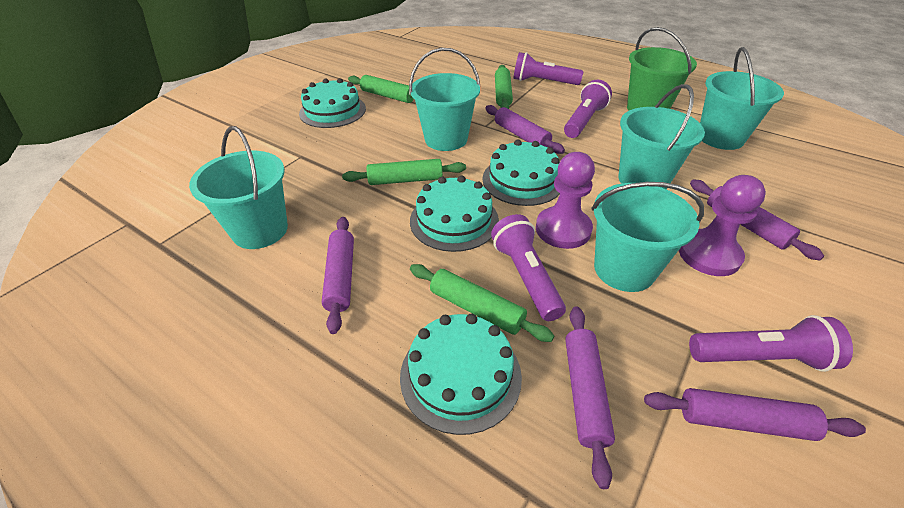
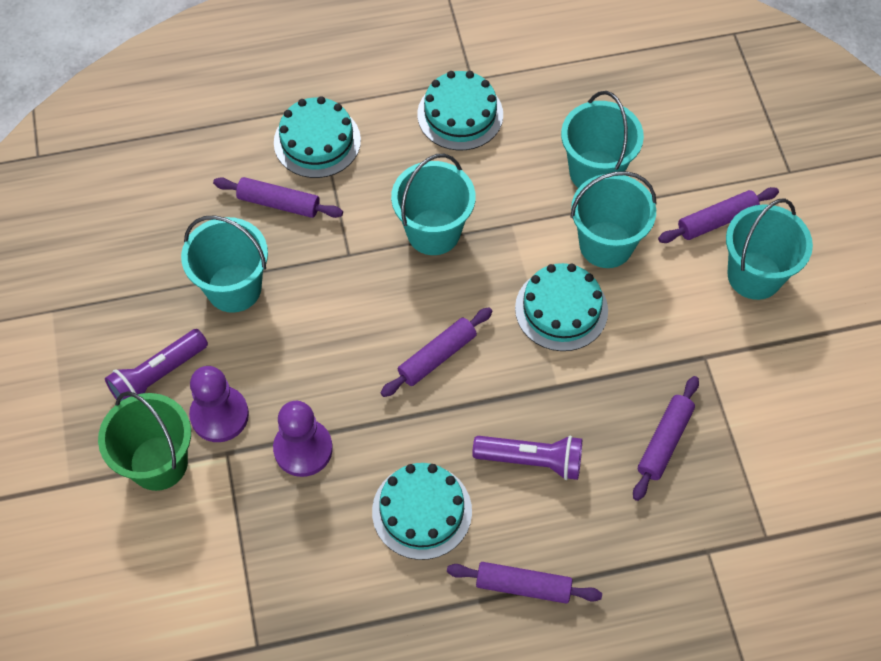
green rolling pin: [342,159,466,185] [348,75,414,103] [410,264,554,342] [495,65,513,109] = 4 -> none = 0
purple flashlight: [491,214,566,321] [513,52,583,85] [564,79,612,138] [689,315,853,372] = 4 -> [105,329,208,402] [472,435,582,480] = 2

